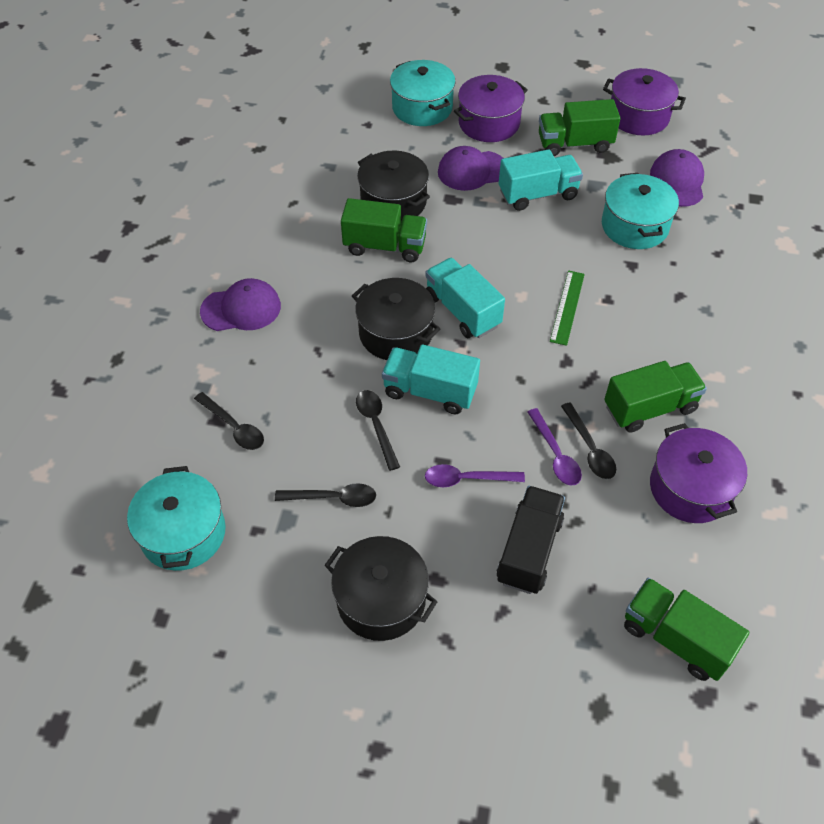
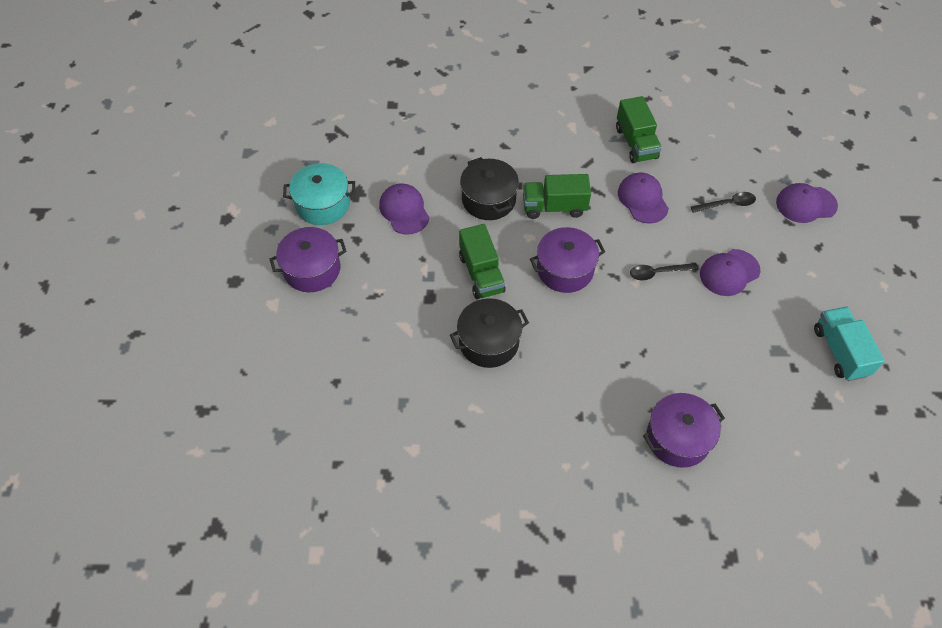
black pot: [324,536,437,641] [352,278,440,360] [357,150,430,222] = 3 -> [450,298,529,368] [460,157,519,220] = 2
black spoon: [194,392,264,450] [275,483,376,507] [356,390,400,471] [561,403,616,479] = 4 -> [630,263,698,280] [691,192,756,213] = 2
black truck: [497,486,565,594] = 1 -> none = 0
green ruler: [550,270,585,346] = 1 -> none = 0
green truck: [341,198,427,262] [539,99,620,156] [604,361,707,433] [624,578,749,681] = 4 -> [459,224,506,299] [523,174,591,219] [616,96,662,163] = 3
purple cap: [200,278,281,331] [438,146,503,191] [650,149,704,207] = 3 -> [379,183,430,234] [618,172,669,224] [700,249,760,296] [776,183,838,223] = 4
purple spoon: [425,464,525,487] [528,408,582,486] = 2 -> none = 0
turquoise pot: [127,466,226,571] [390,60,456,126] [602,173,679,249] = 3 -> [283,163,355,225] = 1
turquoise truck: [382,344,480,414] [426,258,505,338] [499,149,583,211] = 3 -> [814,307,885,381] = 1

